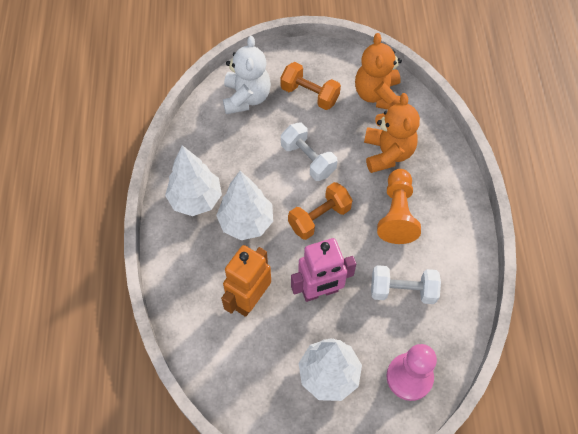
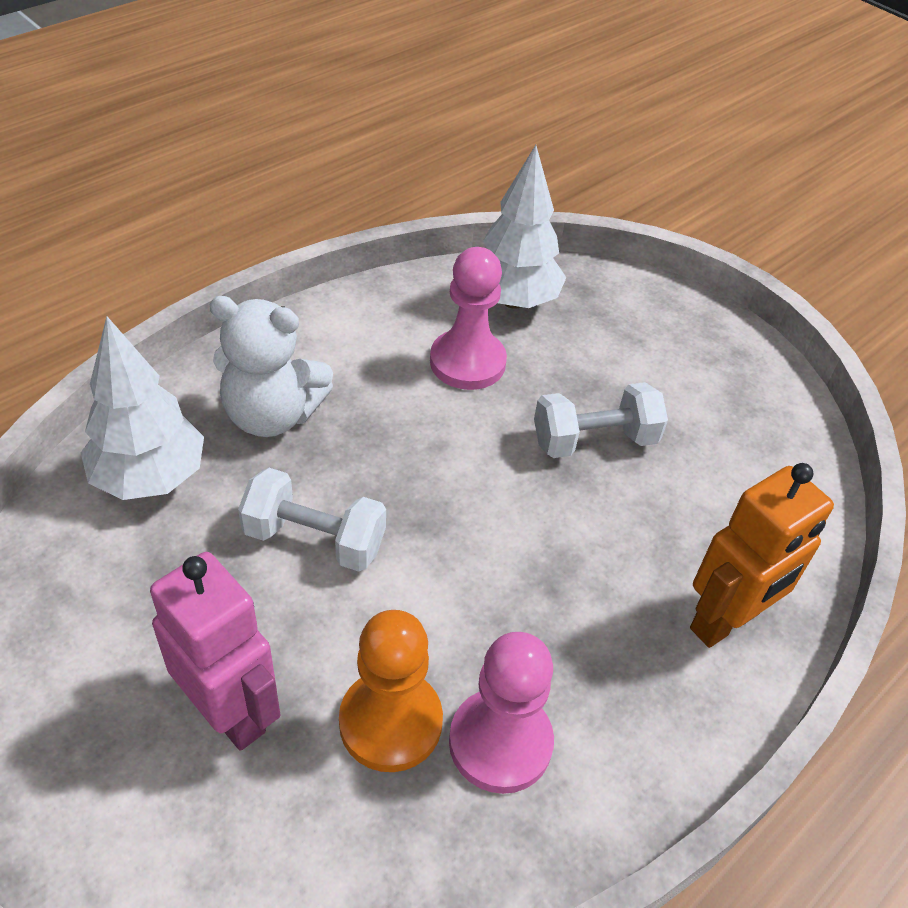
orange dumbbell: [280,62,341,110] [288,182,352,240] = 2 -> none = 0
orange teddy bear: [355,33,402,110] [364,93,420,173] = 2 -> none = 0
pink pawn: [386,344,437,401] = 1 -> [430,247,507,390] [449,632,554,794] = 2
white tree: [165,145,222,216] [216,171,273,240] [299,338,362,401] = 3 -> [81,316,204,500] [483,145,567,309] = 2

